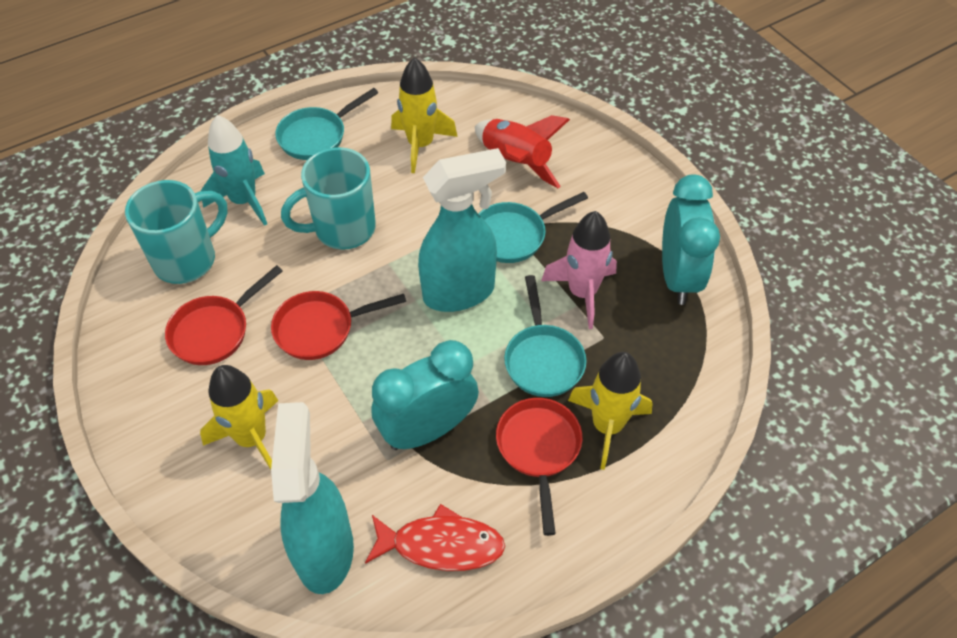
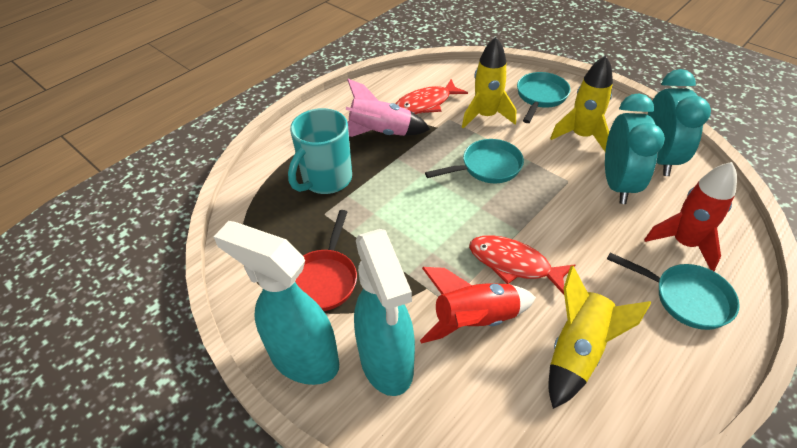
red fish: [365,504,505,571] = 1 -> [395,79,468,114] [469,235,575,295] = 2
red pan: [165,265,283,365] [271,291,406,360] [496,398,582,536] = 3 -> [295,210,357,311] = 1
red rocket: [475,115,570,189] = 1 -> [420,267,536,344] [644,162,737,271] = 2
turquoise mug: [125,180,228,284] [281,147,376,250] = 2 -> [288,108,352,194] = 1
turquoise rocket: [201,115,267,226] = 1 -> none = 0

